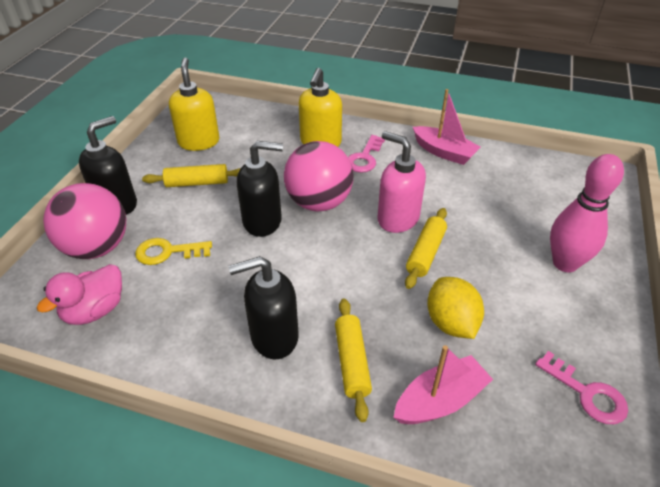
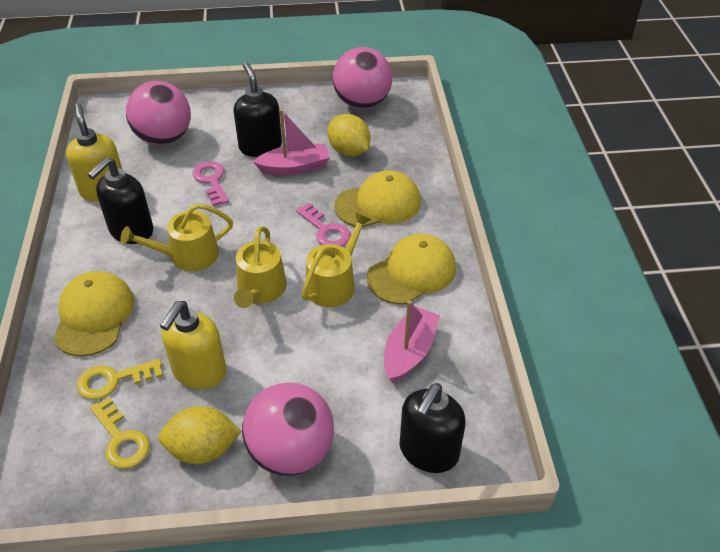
pink ball: [43,183,126,259] [284,141,353,211] = 2 -> [126,81,191,145] [242,382,334,476] [333,47,392,109] = 3
pink bowling pin: [550,154,624,272] = 1 -> none = 0
pink duck: [37,264,122,325] = 1 -> none = 0
pink soap dispenser: [377,131,426,233] = 1 -> none = 0
yellow cap: none = 0 -> [53,271,134,357] [334,170,421,227] [367,234,456,305] = 3
yellow key: [135,238,212,265] = 1 -> [77,359,163,400] [90,397,150,469] = 2
yellow lemon: [427,277,484,339] = 1 -> [158,406,242,464] [328,114,371,156] = 2
yellow rolling pin: [142,164,241,187] [335,299,372,422] [405,208,447,289] = 3 -> none = 0
yellow watering can: none = 0 -> [120,203,233,271] [234,226,287,308] [302,212,371,307] = 3

